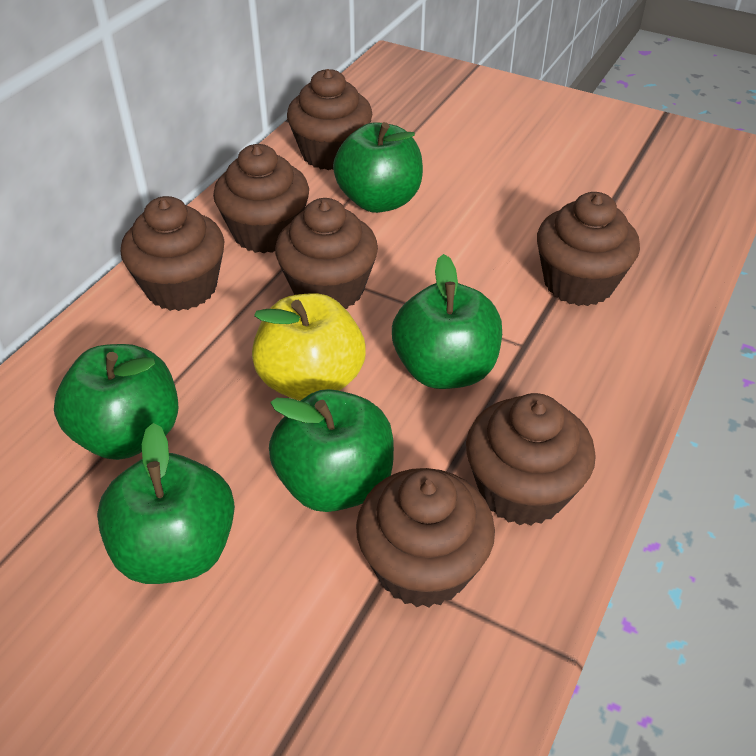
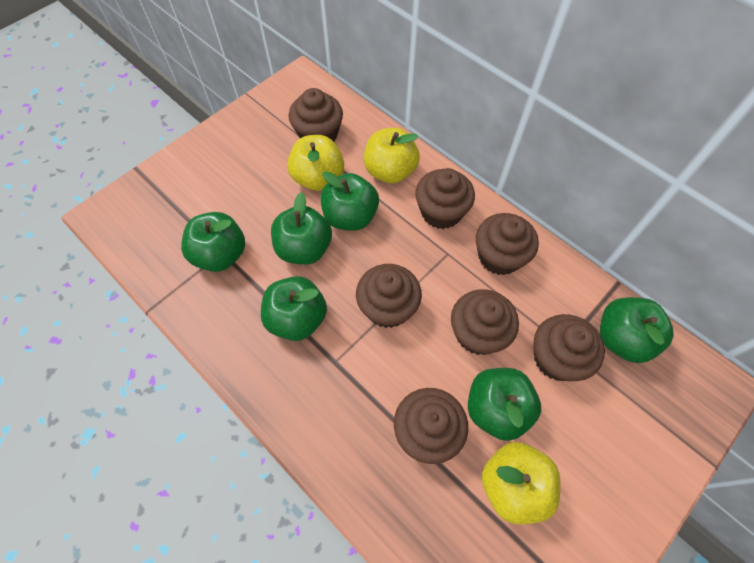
green apple: [54,344,179,460] [97,423,235,584] [269,389,394,512] [333,122,423,213] [392,254,502,389] = 5 -> [181,212,245,272] [261,276,327,341] [271,192,332,265] [320,171,379,231] [468,368,541,441] [600,297,674,363] = 6
yellow apple: [252,293,366,401] = 1 -> [287,135,344,191] [364,128,420,184] [482,442,561,524] = 3

